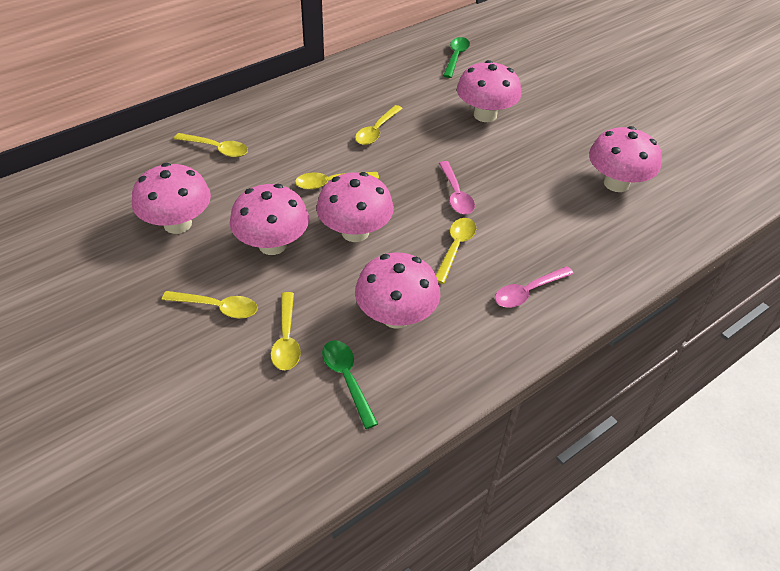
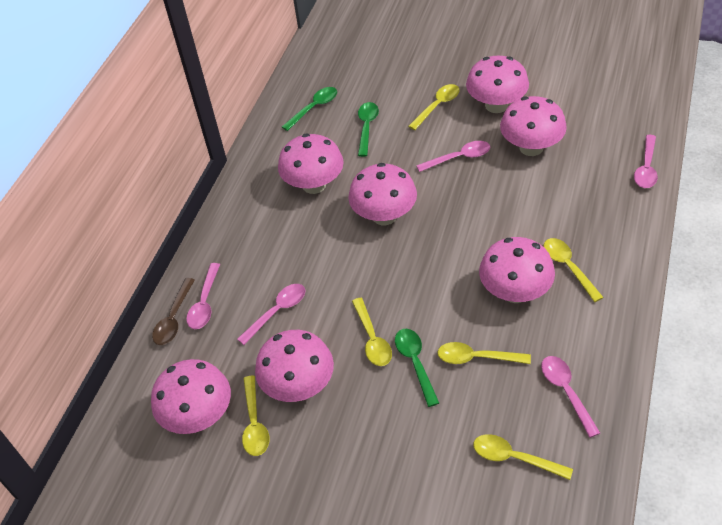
brown spoon: none = 0 -> [152,278,195,345] = 1
green spoon: [322,340,378,429] [443,37,470,78] = 2 -> [282,87,337,131] [358,102,379,157] [395,329,439,407] = 3
pink mushroom: [132,163,211,234] [230,184,309,255] [316,172,394,242] [355,253,440,329] [457,60,521,122] [589,126,662,192] = 6 -> [151,359,231,434] [255,330,334,402] [278,133,344,194] [348,163,417,225] [466,56,529,113] [479,237,555,303] [500,96,567,156] = 7
pink spoon: [439,161,475,214] [495,266,574,308] = 2 -> [186,263,220,329] [237,284,305,345] [416,141,490,172] [541,356,600,438] [634,135,658,188] = 5

